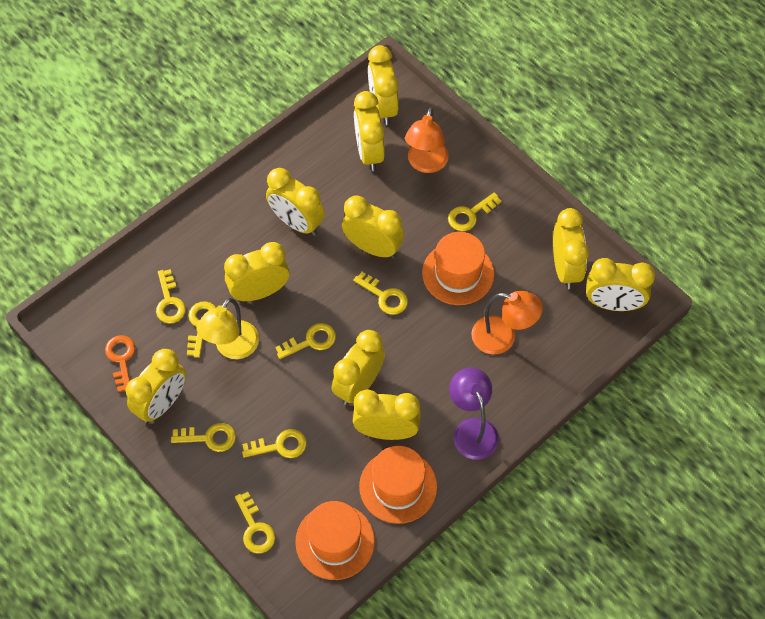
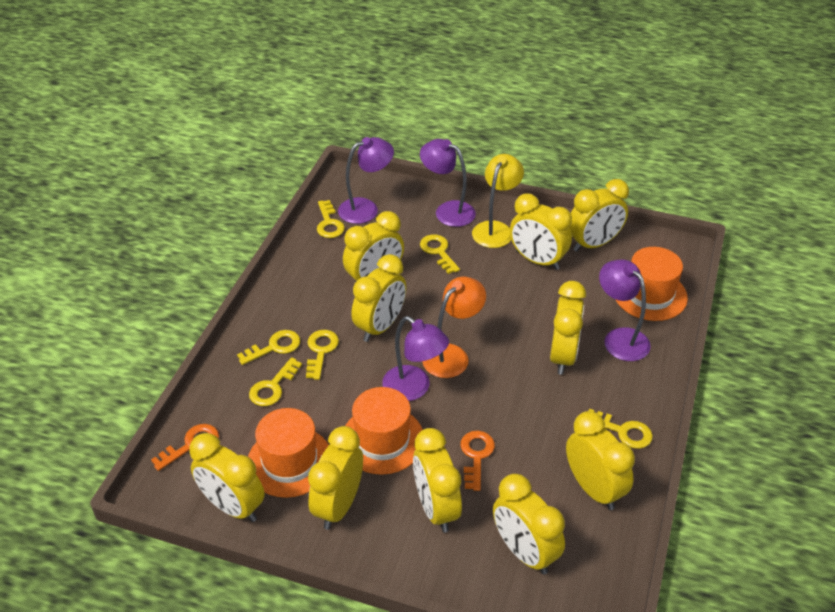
orange key: [105,335,135,392] = 1 -> [151,424,219,471] [460,431,495,491] = 2
orange lamp: [405,107,449,173] [471,291,543,355] = 2 -> [422,277,486,378] = 1
purple lamp: [449,368,499,460] = 1 -> [338,137,394,224] [382,316,449,401] [420,139,476,227] [599,259,651,361] = 4
yellow key: [156,269,186,324] [171,423,236,452] [187,301,216,358] [235,492,276,554] [242,429,307,458] [275,323,336,359] [353,272,408,315] [448,192,501,231] = 8 -> [237,330,300,365] [249,357,302,406] [306,330,339,380] [317,200,345,238] [420,234,460,274] [588,409,653,449] = 6

